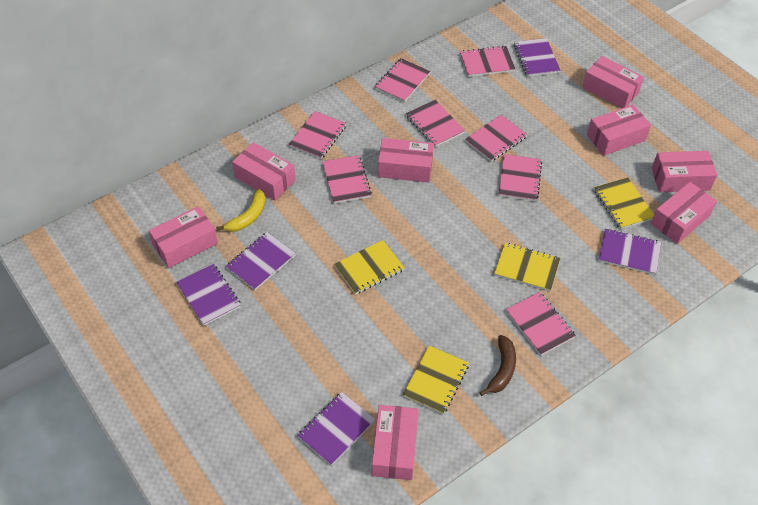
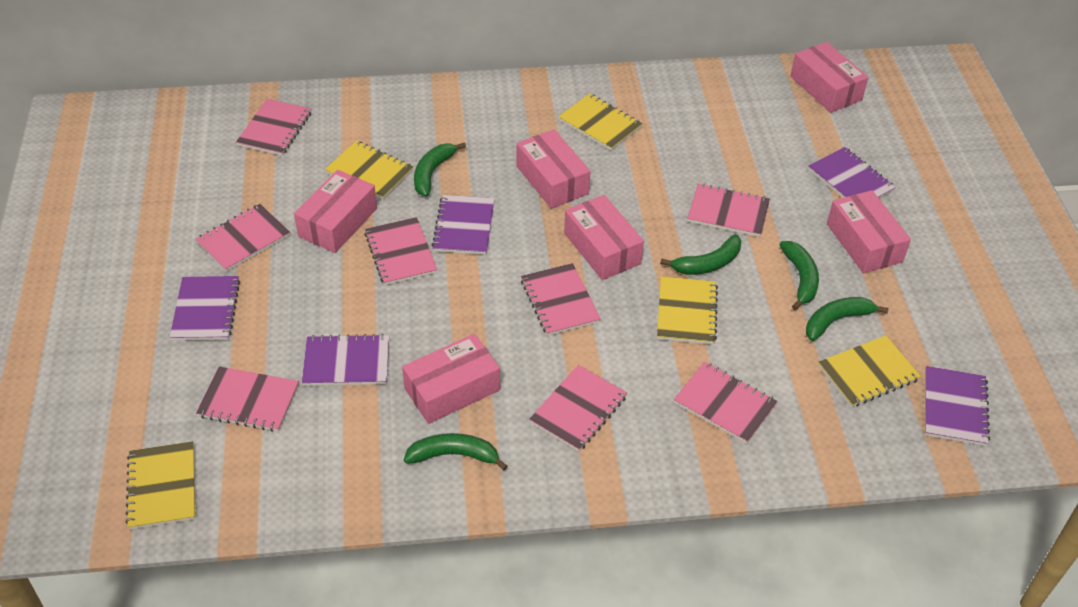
brown banana: [479,335,516,396] = 1 -> none = 0
green banana: none = 0 -> [404,433,508,470] [414,142,466,197] [660,234,742,275] [779,241,819,310] [806,297,888,341] = 5
pink box: [149,206,218,268] [232,142,296,201] [372,405,419,480] [378,138,434,182] [582,56,644,108] [587,105,651,156] [651,182,717,244] [652,151,717,192] = 8 -> [294,170,377,253] [402,334,500,424] [517,129,590,209] [564,195,644,280] [790,42,868,113] [827,190,911,273] = 6
yellow banana: [216,189,266,232] = 1 -> none = 0
yellow notebook: [334,240,405,295] [403,345,469,414] [494,243,560,291] [594,177,654,229] = 4 -> [126,441,195,529] [325,141,414,200] [558,93,643,151] [657,276,718,345] [818,335,921,407] = 5

